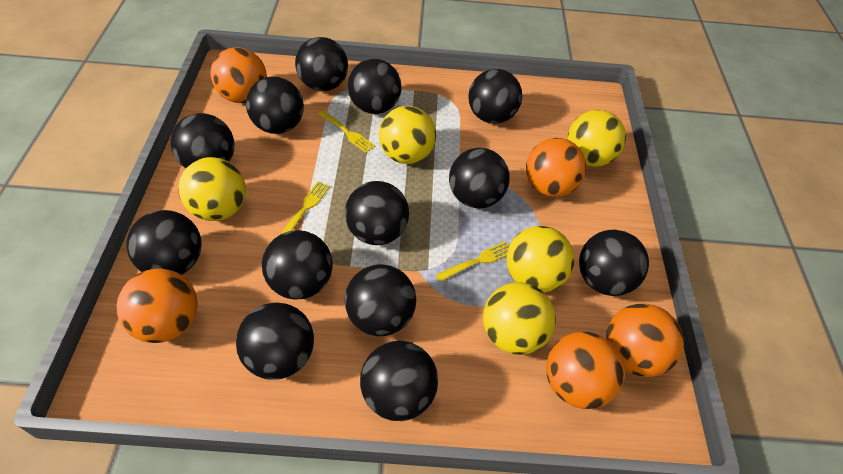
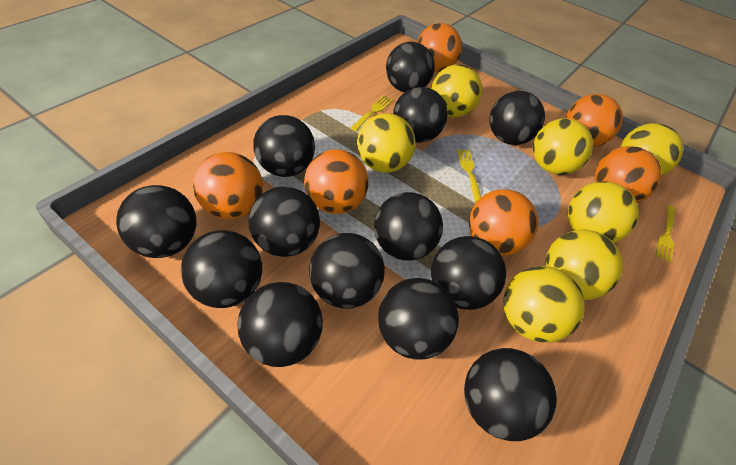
orange ball: [117,269,198,343] [210,47,267,103] [526,138,586,197] [546,332,625,409] [606,304,684,377] = 5 -> [193,152,263,219] [304,149,368,214] [417,23,462,72] [469,189,538,255] [566,94,623,147] [595,146,661,203] = 6
yellow ball: [178,157,246,221] [379,106,436,164] [483,282,556,355] [506,226,575,292] [568,110,626,167] = 5 -> [357,113,415,173] [431,64,482,117] [503,266,585,343] [533,118,593,175] [545,230,623,300] [568,181,639,243] [620,123,683,176] = 7

